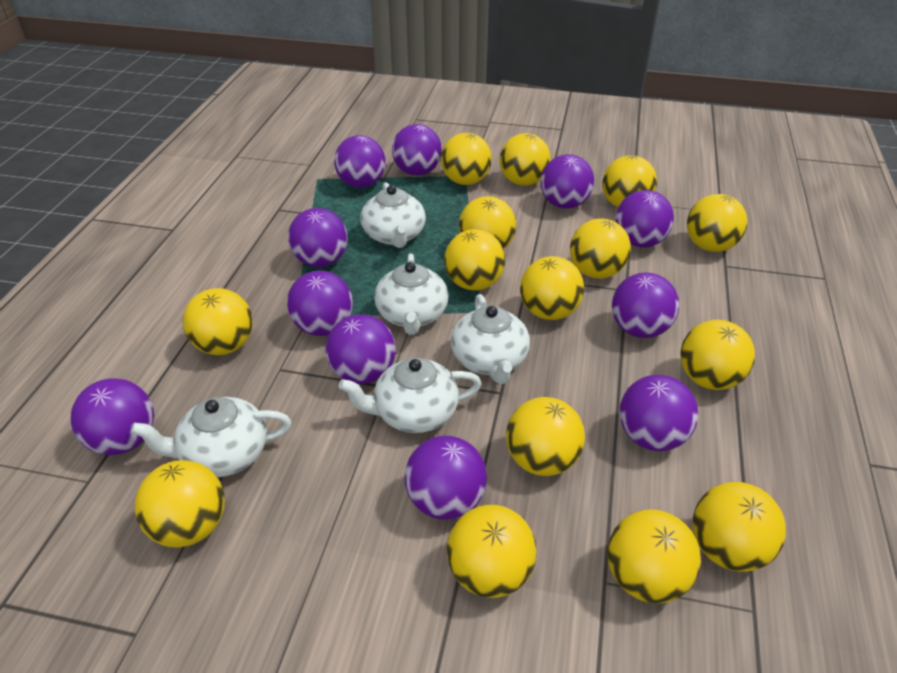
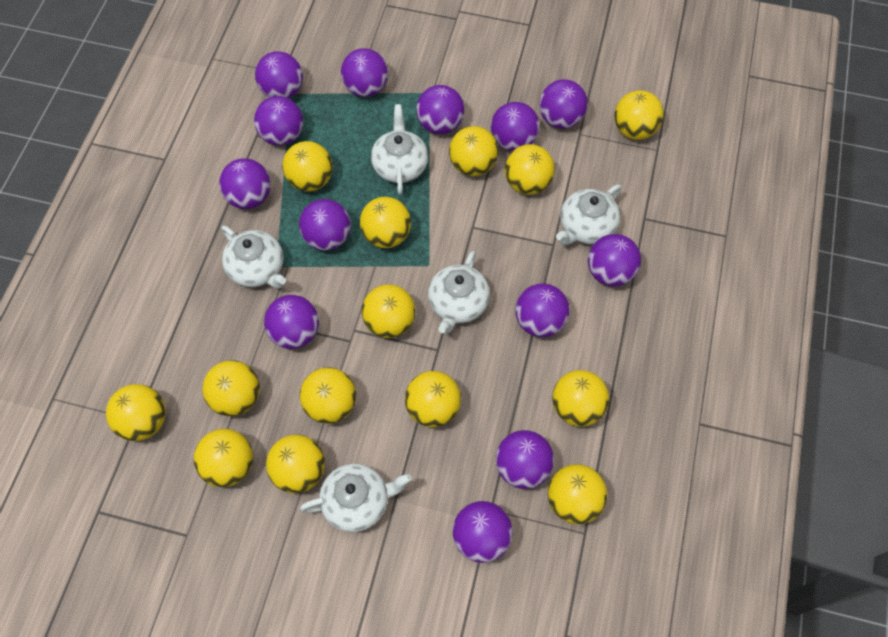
purple ball: [71,378,154,455] [287,271,353,336] [288,208,347,267] [325,315,396,384] [334,135,386,188] [392,124,442,176] [405,436,487,520] [541,154,594,209] [612,273,679,338] [615,190,674,247] [620,375,698,451] = 11 -> [219,158,271,209] [254,96,303,146] [255,51,303,99] [264,295,319,349] [299,199,351,251] [341,48,388,97] [416,85,464,134] [453,501,513,563] [491,102,540,151] [496,430,554,489] [515,283,570,337] [539,79,588,129] [588,234,641,287] = 13
yellow ball: [134,460,225,548] [183,288,253,355] [441,133,492,185] [444,229,505,291] [447,505,537,598] [459,196,516,249] [499,133,551,186] [506,397,585,476] [520,256,584,320] [570,219,631,279] [602,155,657,207] [607,509,701,603] [680,320,755,390] [687,194,748,252] [692,482,786,572] = 15 -> [106,384,166,441] [194,429,253,487] [202,360,260,417] [266,435,325,493] [282,141,333,192] [300,367,356,424] [360,197,411,248] [361,284,416,338] [405,371,461,427] [449,126,498,176] [505,144,555,195] [548,464,607,524] [552,370,609,427] [614,90,664,140] = 14

